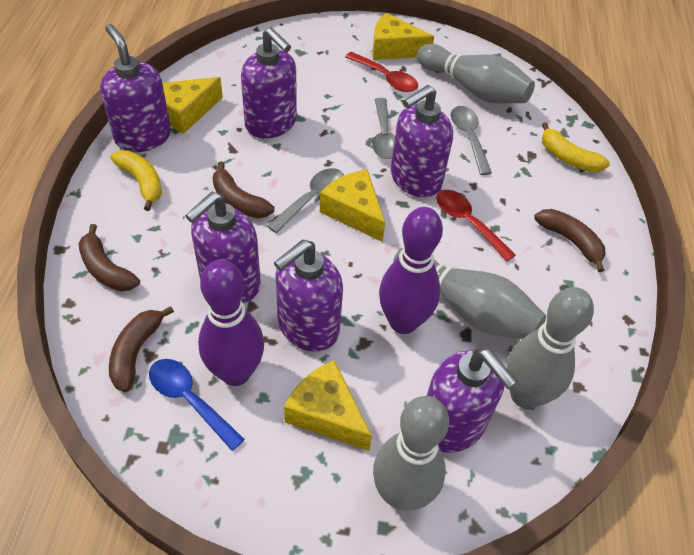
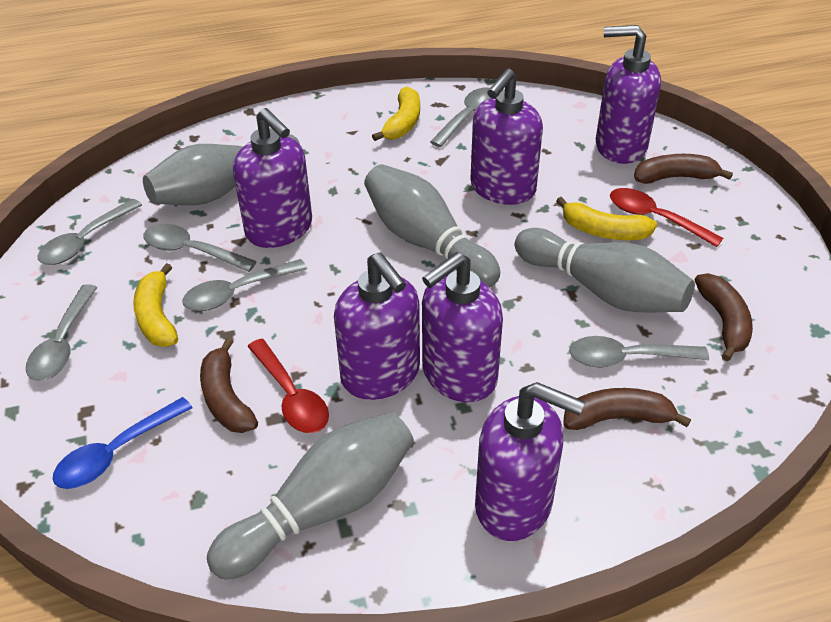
grey spoon: [267,168,344,233] [372,98,395,159] [451,106,492,175] = 3 -> [26,284,98,381] [38,199,142,265] [143,224,257,272] [182,259,307,311] [430,88,490,147] [569,336,709,367] = 6
purple bowling pin: [198,259,264,386] [379,207,443,334] = 2 -> none = 0
yellow banana: [111,150,162,211] [542,122,610,172] = 2 -> [133,263,178,347] [372,86,420,141] [556,197,657,240] = 3
yellow cheese: [163,77,223,134] [284,360,372,451] [320,169,385,242] [372,13,434,60] = 4 -> none = 0

